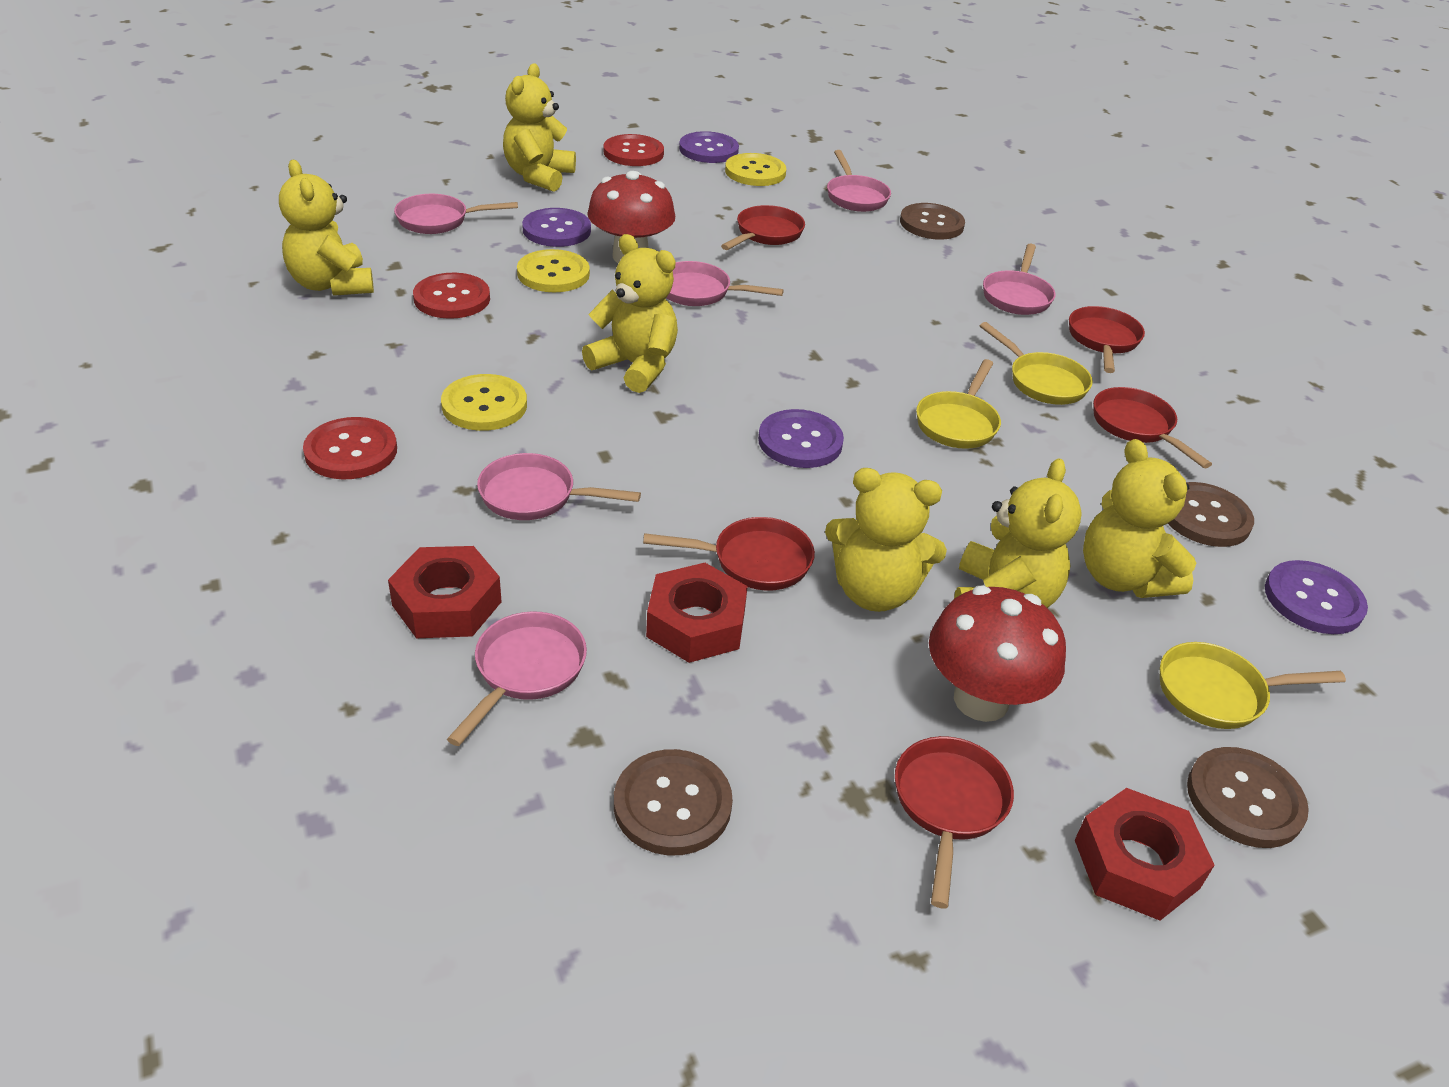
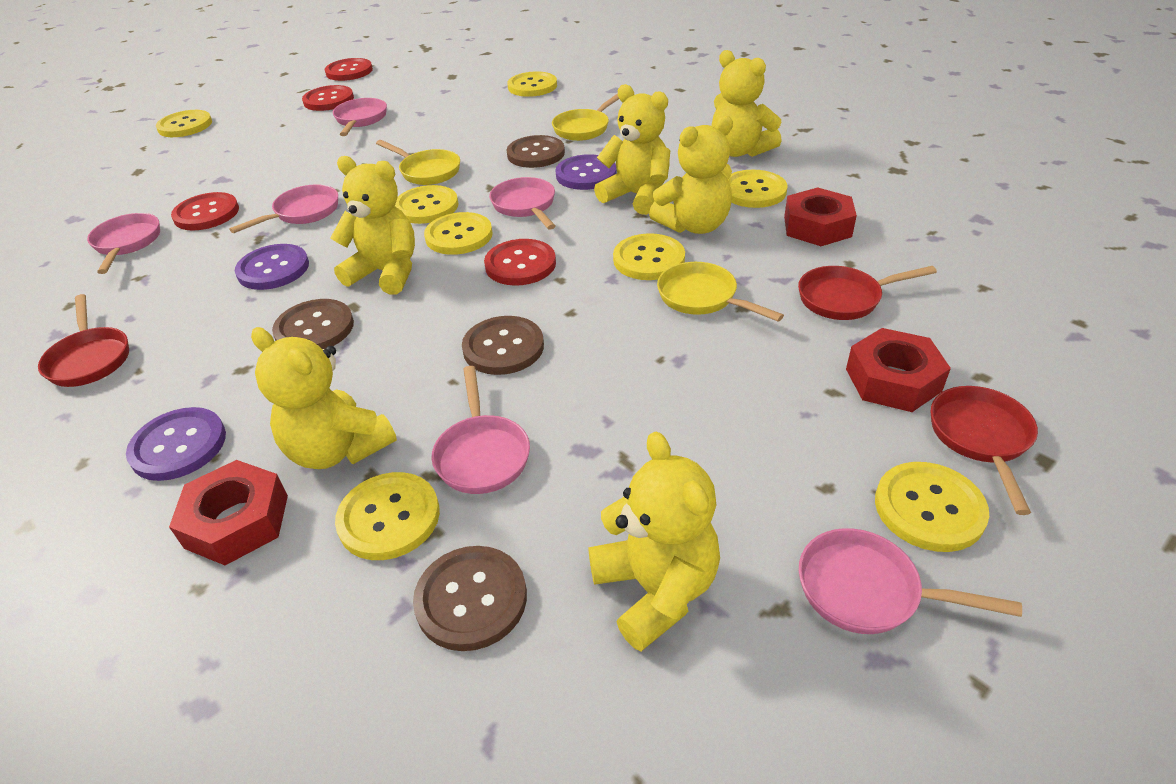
purple button: [522,208,591,247] [679,131,739,163] [758,409,844,468] [1265,560,1368,634] = 4 -> [126,407,226,481] [235,244,309,290] [555,154,616,190] = 3
red button: [303,417,397,479] [413,273,490,319] [604,134,664,166] = 3 -> [171,192,239,231] [302,85,354,111] [324,58,373,81] [484,239,556,285] = 4
red mushroom: [587,171,675,263] [929,586,1066,722] = 2 -> none = 0
red pan: [643,517,815,590] [721,205,805,250] [895,736,1014,908] [1069,306,1145,373] [1093,387,1212,468] = 5 -> [38,294,129,387] [798,266,937,320] [931,386,1038,515] = 3
yellow button: [441,374,527,431] [517,249,590,292] [725,153,786,186] = 3 -> [156,110,212,137] [335,472,440,560] [395,185,459,224] [424,212,493,255] [507,71,557,97] [613,233,685,280] [728,170,787,208] [875,462,989,552] = 8

